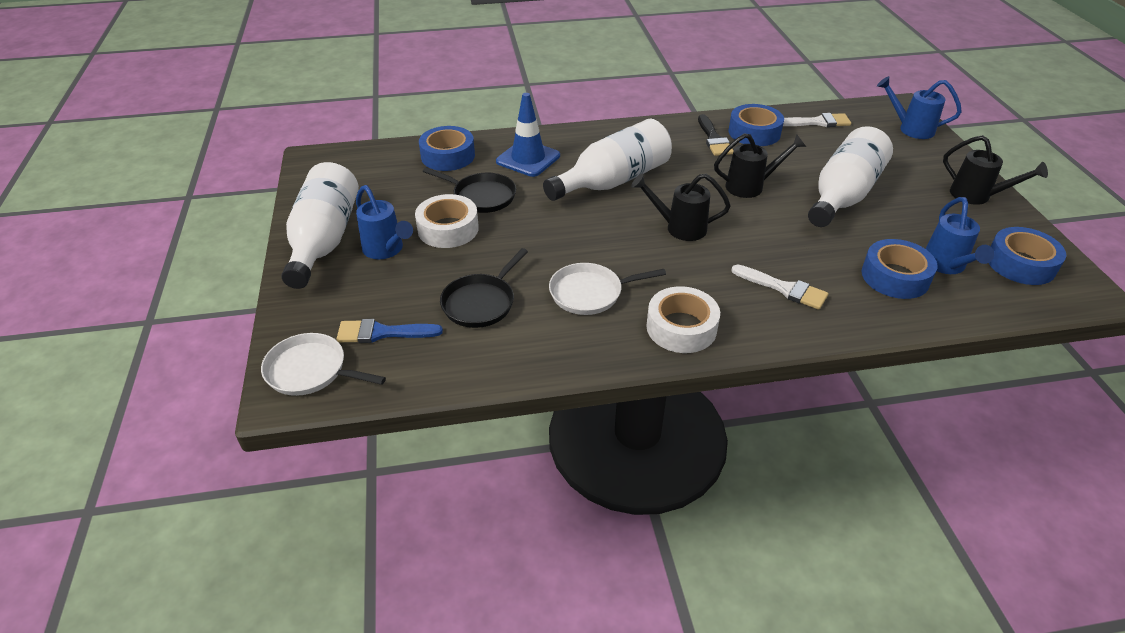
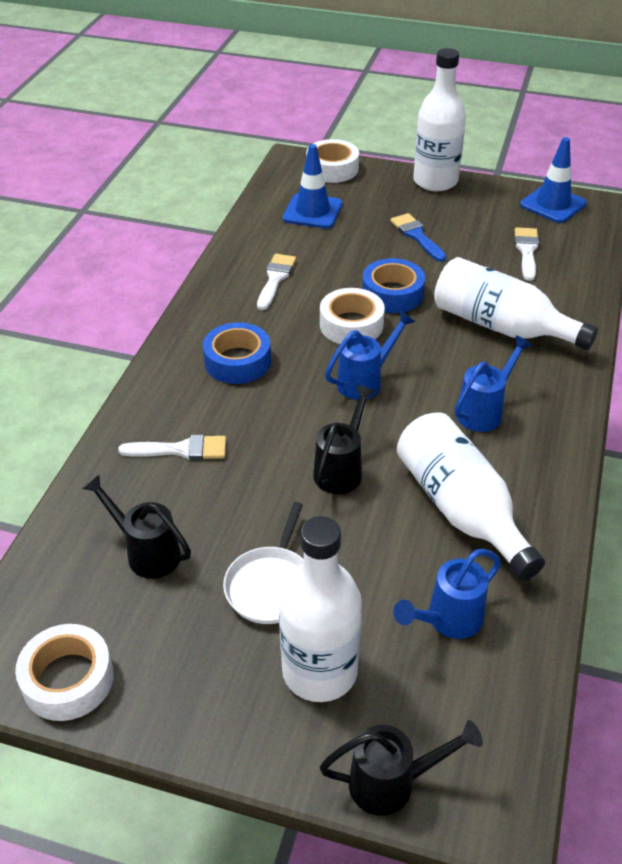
black brush: [698,114,734,156] = 1 -> none = 0
black pan: [423,167,516,213] [440,248,528,328] = 2 -> none = 0
blue tape: [419,126,475,171] [729,104,784,146] [862,239,937,299] [989,227,1066,285] = 4 -> [203,322,271,384] [362,258,425,313] = 2
blue traffic cone: [496,93,560,177] = 1 -> [283,144,342,228] [520,137,587,223] = 2
white bottle: [281,162,359,289] [543,119,672,201] [808,126,893,227] = 3 -> [279,516,362,702] [397,412,545,581] [413,48,466,192] [434,257,598,350] = 4
white brush: [731,264,828,310] [783,113,851,127] = 2 -> [118,435,226,460] [257,254,296,310] [515,227,539,281] = 3
white pan: [261,333,386,396] [549,263,666,315] = 2 -> [223,502,304,624] = 1
white tape: [415,194,479,248] [647,286,720,353] = 2 -> [15,624,114,721] [306,139,359,183] [320,288,385,344] = 3

